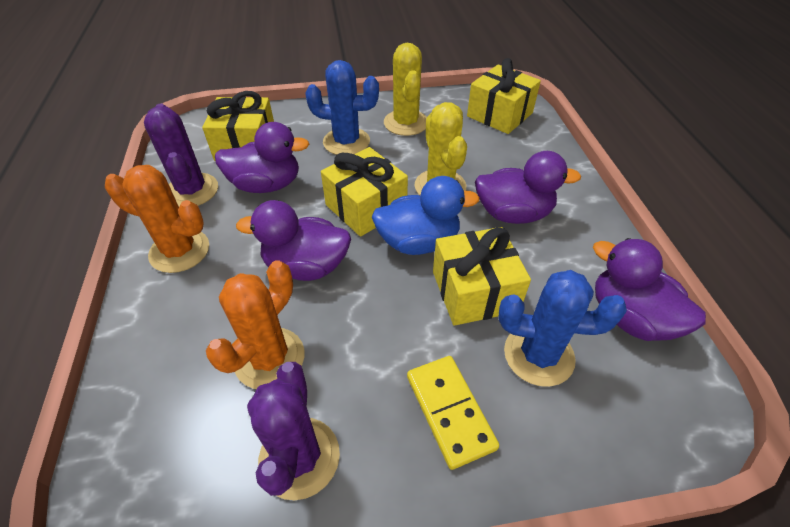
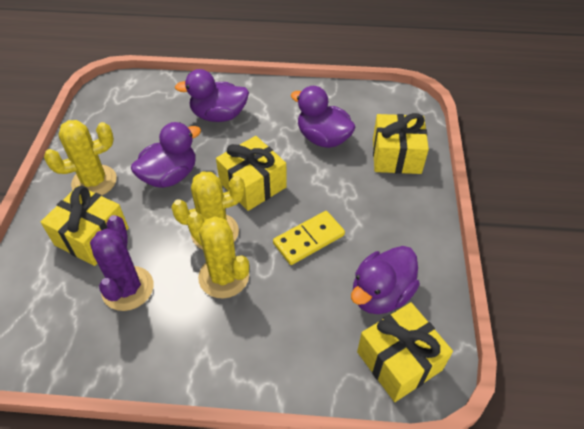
blue cactus: [305,60,379,155] [499,270,627,387] = 2 -> none = 0
blue duck: [372,176,480,255] = 1 -> none = 0
orange cactus: [105,165,209,273] [206,260,304,389] = 2 -> none = 0
purple cactus: [144,103,218,206] [247,362,340,500] = 2 -> [90,215,154,311] = 1
yellow cactus: [384,43,427,136] [414,102,467,195] = 2 -> [44,120,117,195] [171,171,245,250] [187,212,249,298] = 3

